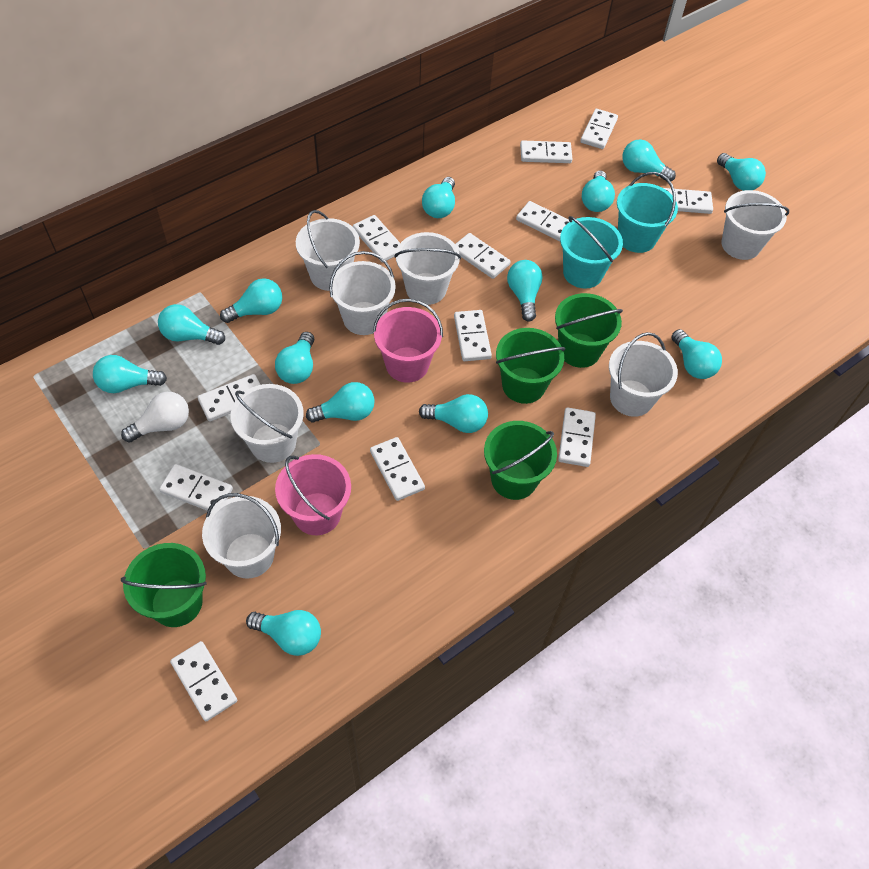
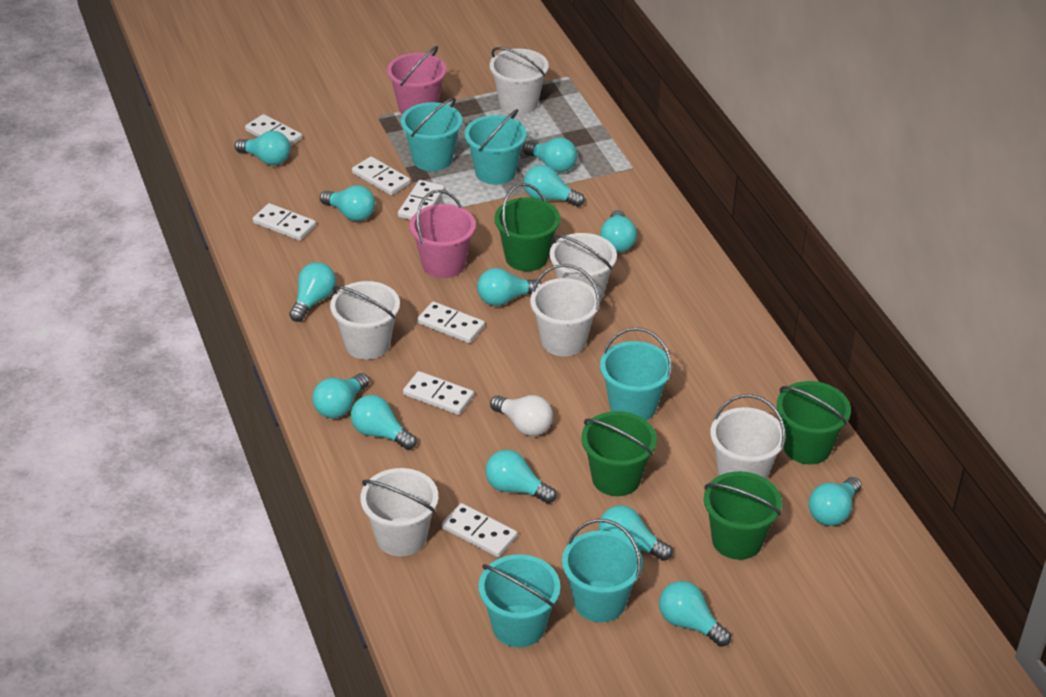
turquoise bucket: [560,216,623,289] [617,172,678,253] = 2 -> [401,98,462,171] [465,109,527,185] [479,554,560,647] [562,519,643,622] [600,327,672,420] = 5
white bucket: [202,493,281,579] [231,384,304,463] [296,210,360,291] [329,251,396,335] [394,232,461,305] [609,332,678,417] [721,190,789,260] = 7 -> [330,281,400,360] [360,468,438,556] [490,47,549,115] [530,264,600,356] [550,233,617,302] [710,394,786,479] = 6
white domino: [159,464,233,511] [170,641,237,721] [198,374,261,422] [353,215,400,262] [370,437,425,501] [454,310,492,361] [455,233,510,279] [516,201,569,241] [520,141,572,163] [558,407,596,467] [580,109,618,149] [664,188,713,214] = 12 -> [245,114,302,147] [253,203,316,241] [352,156,410,195] [398,180,445,220] [403,371,474,415] [417,301,485,343] [442,503,517,557] = 7

